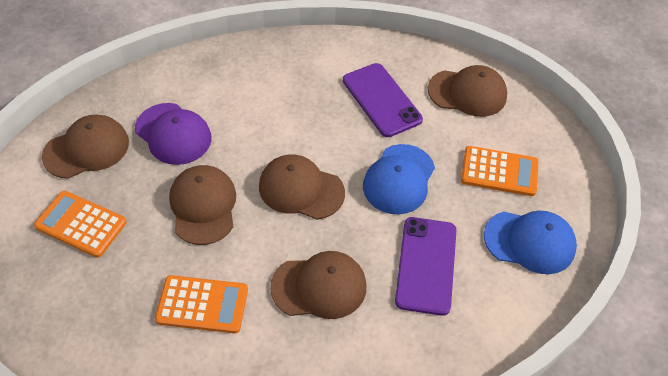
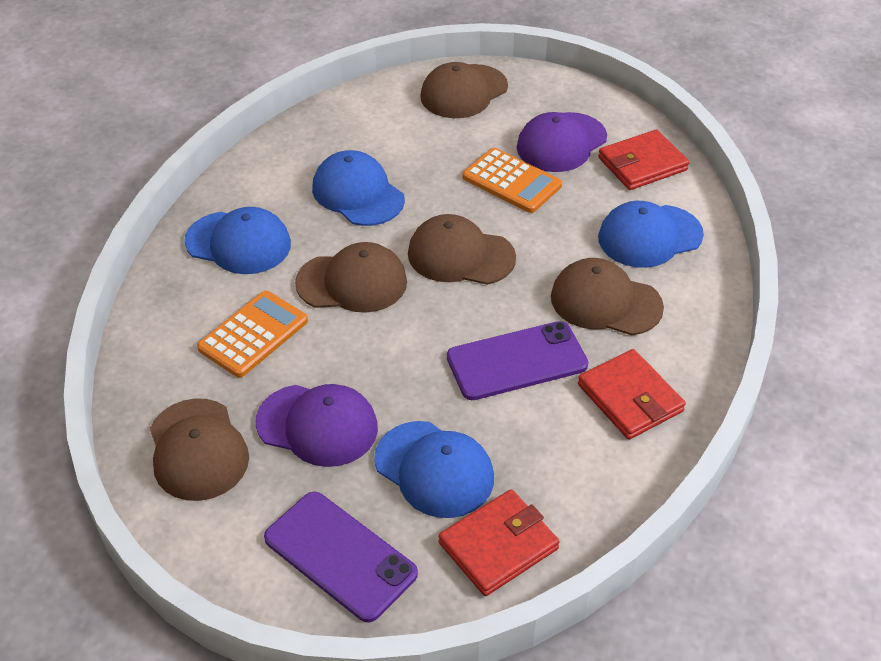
blue cap: [363,144,435,214] [484,211,577,274] = 2 -> [185,207,291,274] [312,150,405,226] [374,421,494,518] [598,201,704,268] = 4
orange calculator: [34,191,127,258] [155,275,248,333] [461,146,538,196] = 3 -> [197,291,308,378] [463,148,562,213] = 2
purple cap: [135,103,212,165] = 1 -> [256,384,378,467] [517,112,607,172] = 2
red wallet: none = 0 -> [438,490,560,596] [578,349,686,440] [598,129,689,190] = 3

